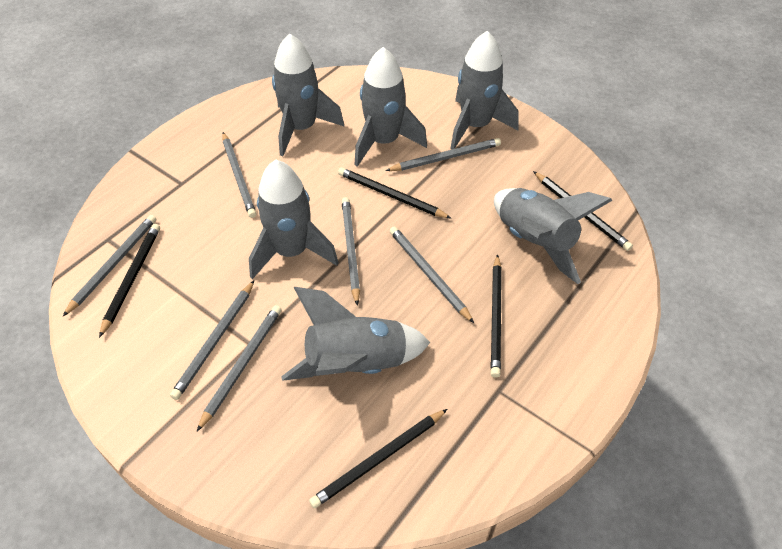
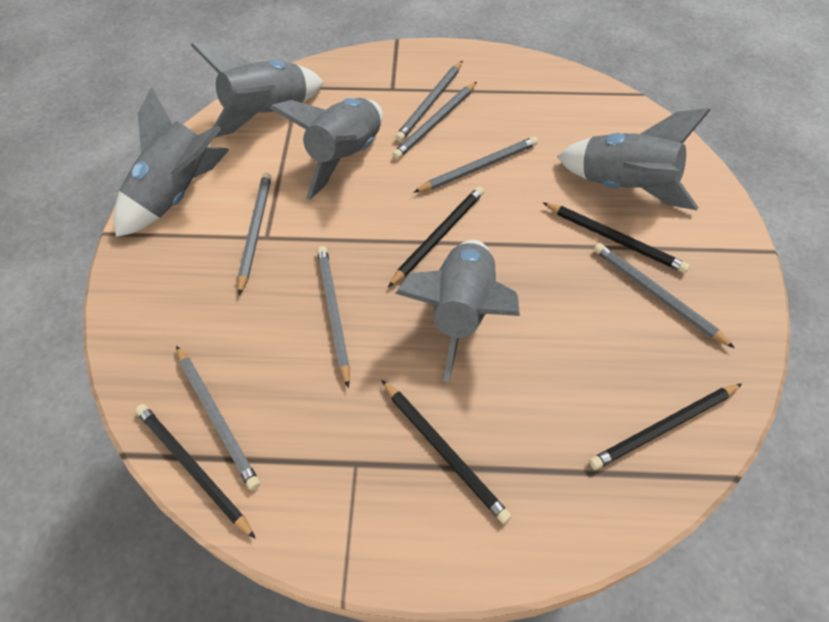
grey rocket: [249,160,339,279] [272,33,344,156] [281,287,430,381] [354,47,427,167] [450,31,519,149] [494,188,612,284] = 6 -> [114,87,229,237] [191,43,323,138] [270,98,383,199] [395,240,520,382] [557,108,710,210] = 5

